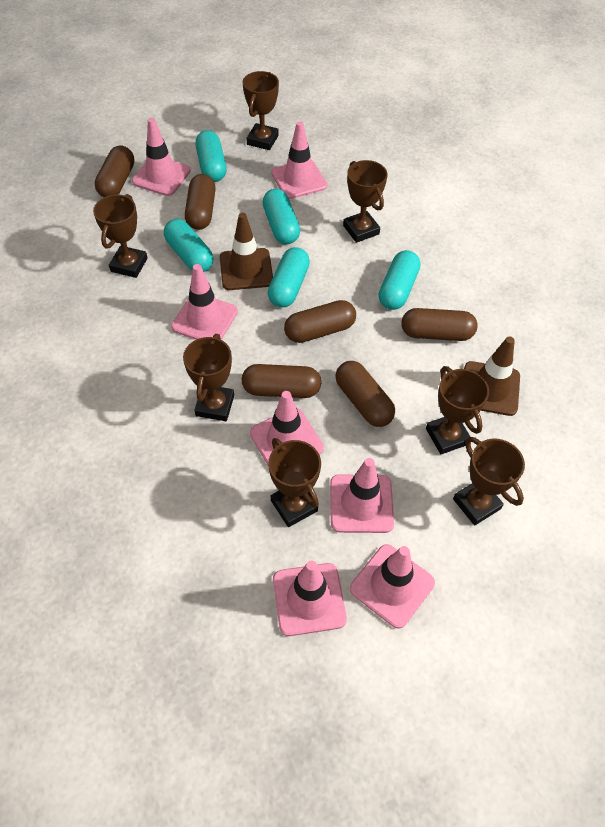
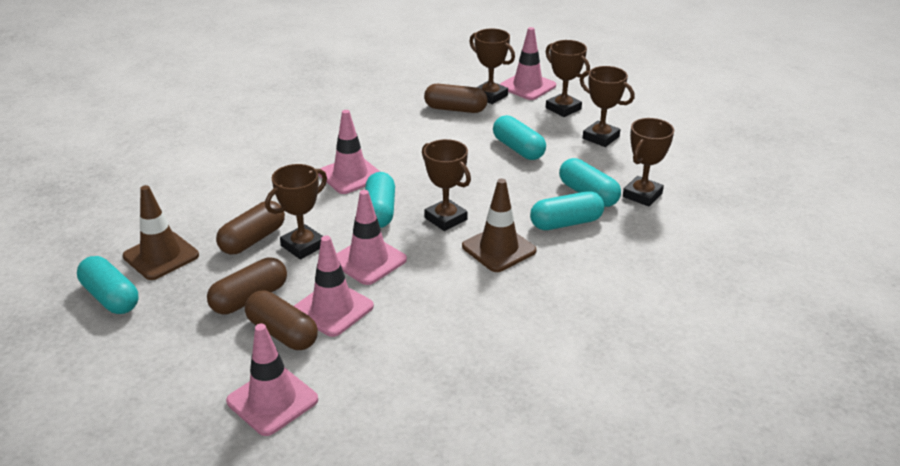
brown capsule: [95,146,134,197] [185,174,216,230] [242,364,321,398] [284,300,356,343] [335,361,395,427] [401,308,478,341] = 6 -> [207,257,287,314] [216,201,285,254] [245,290,318,350] [424,84,488,113] = 4
brown trophy: [93,194,148,278] [183,334,234,421] [243,71,279,150] [268,438,321,527] [343,160,388,243] [426,366,489,454] [453,437,525,525] = 7 -> [265,164,327,259] [422,139,471,231] [469,29,515,104] [546,40,590,117] [580,66,635,147] [623,118,674,207] = 6
pink traffic cone: [132,118,191,196] [171,264,238,340] [250,391,324,467] [271,121,327,199] [273,561,347,636] [330,458,394,533] [350,544,435,629] = 7 -> [226,323,318,436] [294,236,374,337] [318,110,380,194] [336,190,407,285] [500,27,556,100] = 5

